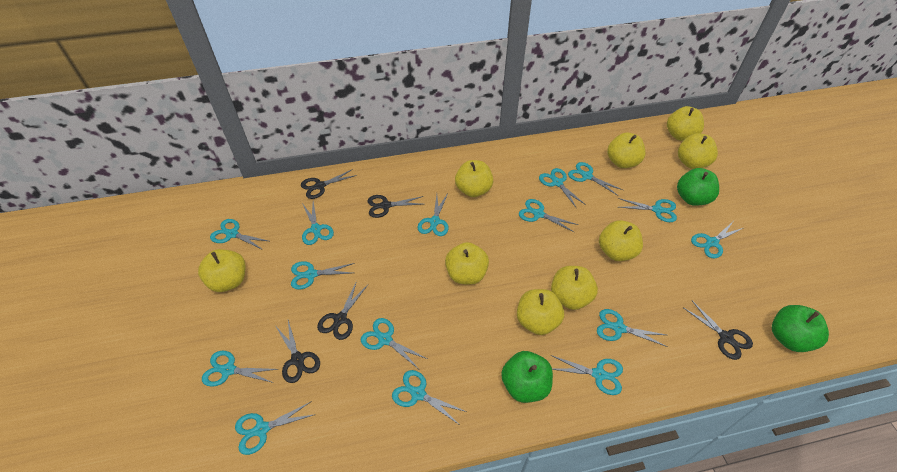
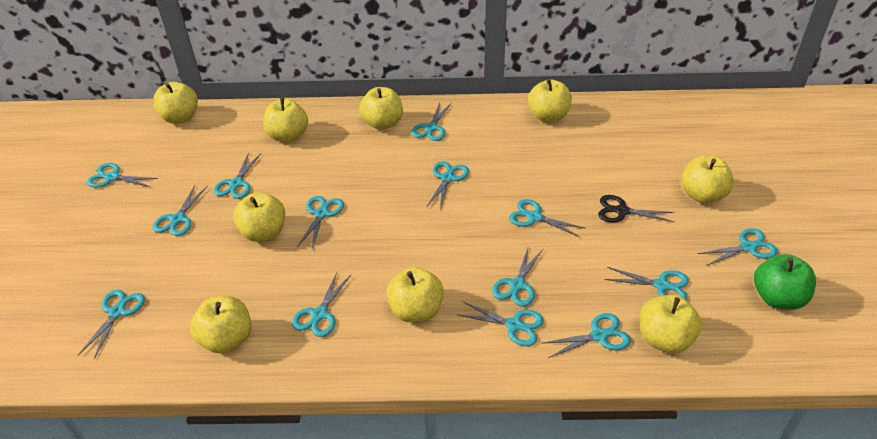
black scissors: [276,320,320,383] [301,169,357,199] [317,281,368,340] [367,195,424,218] [684,301,753,360] = 5 -> [598,195,674,222] = 1
green apple: [501,351,553,403] [677,168,719,206] [772,305,829,352] = 3 -> [754,254,816,310] = 1
turquoise scissors: [202,351,278,387] [210,219,268,250] [235,401,316,455] [291,261,355,290] [302,201,334,245] [361,318,427,368] [392,370,467,424] [418,193,449,236] [519,199,578,232] [539,168,586,209] [551,355,623,395] [568,162,623,196] [597,309,668,347] [618,198,677,222] [691,222,743,258] = 15 -> [78,290,145,359] [87,163,158,187] [152,185,208,236] [213,152,261,199] [292,272,352,337] [297,196,344,249] [412,102,452,141] [426,161,469,210] [458,302,544,346] [492,245,543,307] [509,199,585,237] [541,313,631,358] [604,267,689,300] [698,228,778,265] = 14

